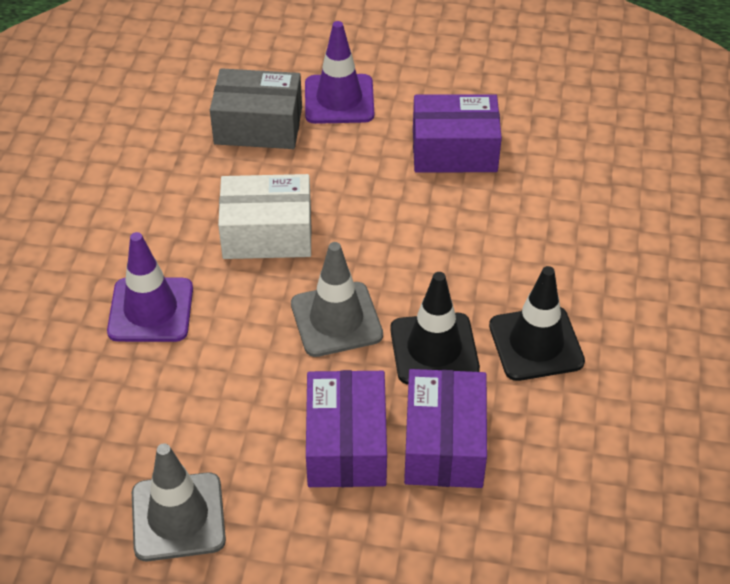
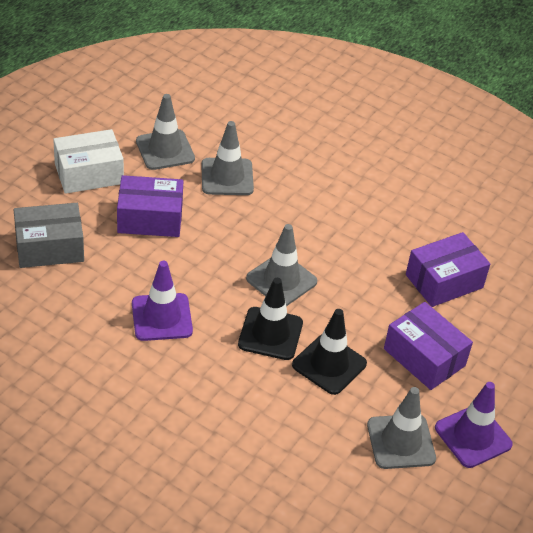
grey traffic cone: [132,443,226,561] [291,242,383,357] = 2 -> [136,94,195,170] [201,121,254,195] [246,224,317,306] [367,387,436,469] = 4

